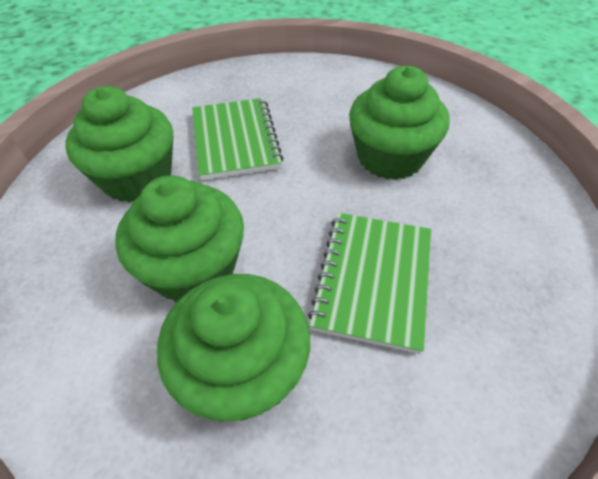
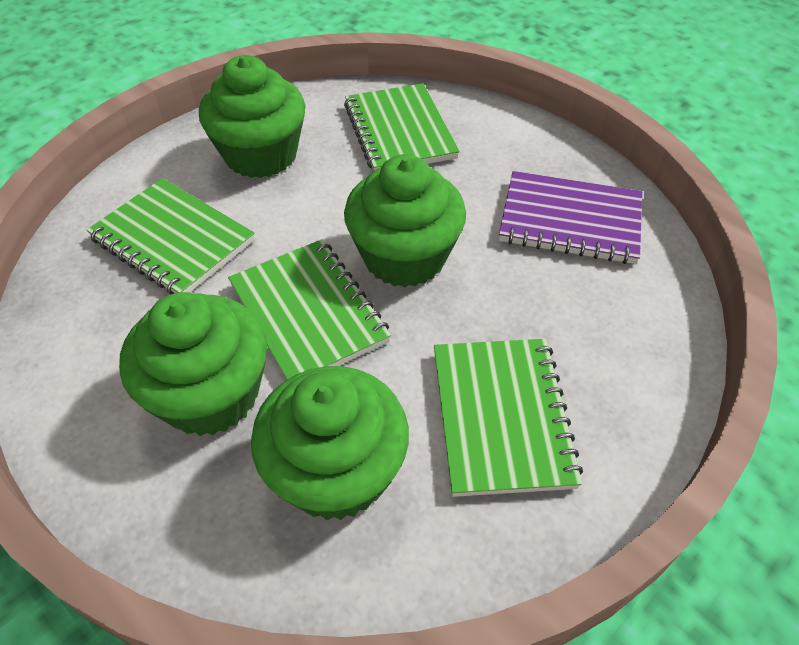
green notebook: [192,98,283,180] [308,213,431,354] = 2 -> [86,178,255,295] [228,239,391,380] [344,83,460,171] [434,339,583,497] = 4
purple notebook: none = 0 -> [499,171,643,264] = 1

